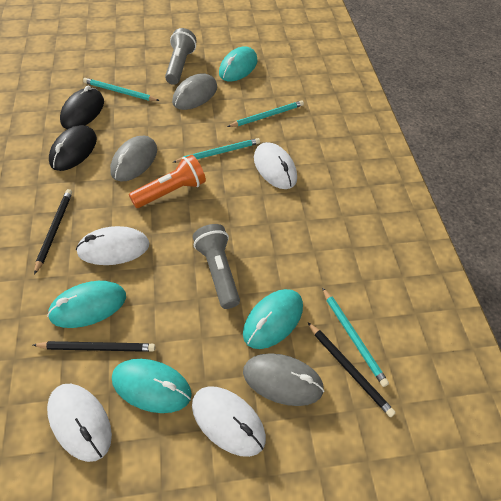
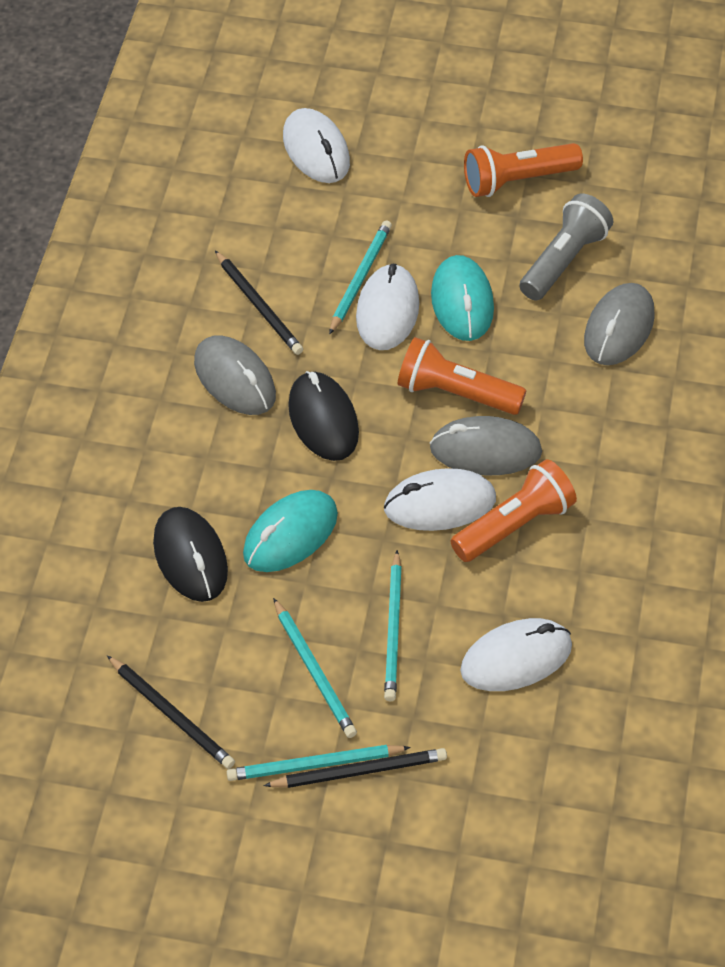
grey flashlight: [165,28,197,85] [193,224,240,309] = 2 -> [520,194,613,300] = 1
orange flashlight: [129,155,206,208] = 1 -> [398,337,527,415] [451,459,577,562] [464,143,583,197] = 3
turquoise mouse: [47,281,126,328] [112,359,192,413] [219,46,258,81] [243,289,303,349] = 4 -> [243,490,338,572] [431,255,494,341] = 2

